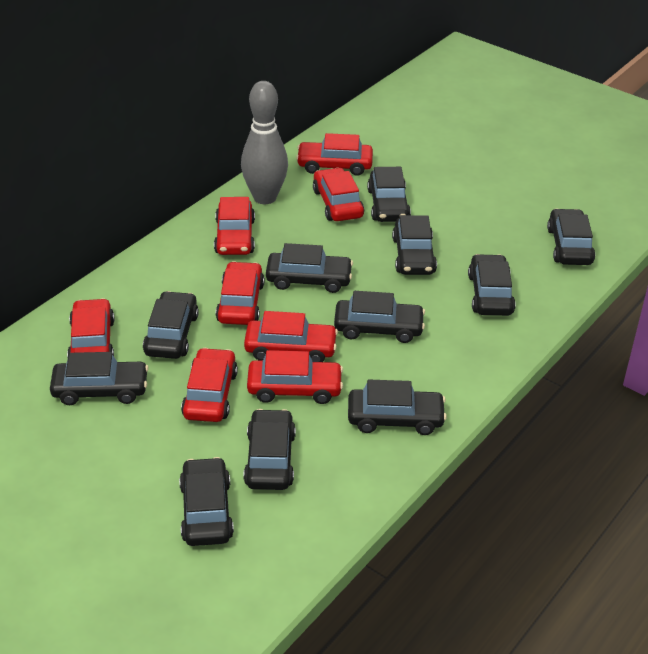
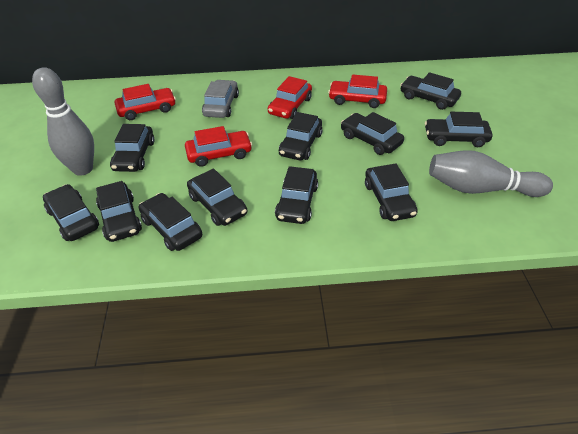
grey bowling pin: [241,81,288,204] = 1 -> [32,67,94,176] [429,150,553,197] = 2
grey car: none = 0 -> [202,80,239,118] = 1
red car: [67,298,115,357] [181,348,238,422] [214,197,255,255] [216,261,264,325] [244,311,338,362] [247,350,343,404] [296,133,373,176] [313,168,364,221] = 8 -> [115,84,176,120] [185,126,252,167] [268,76,312,119] [328,75,387,108] = 4

